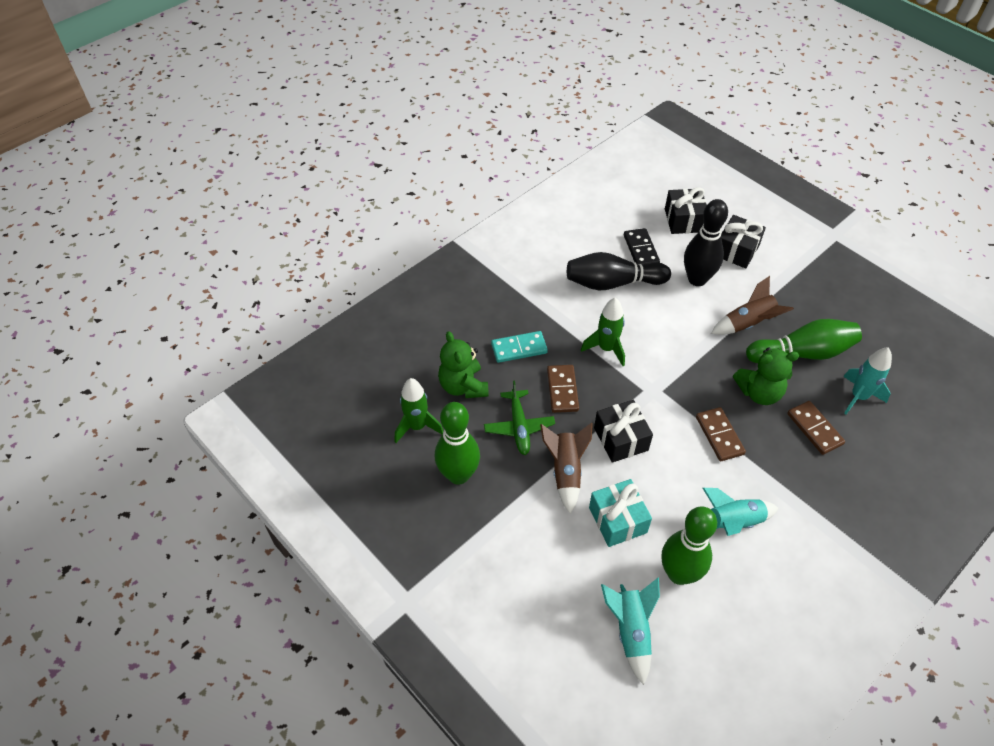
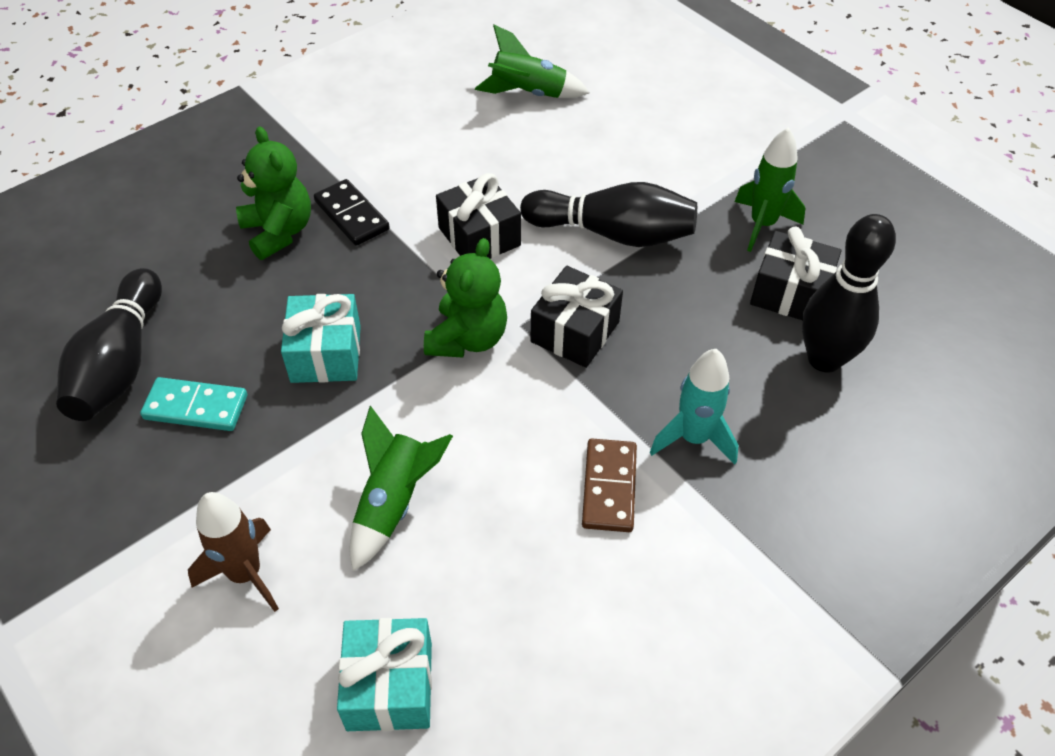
black bowling pin: [567,252,671,290] [684,199,728,286] = 2 -> [56,268,162,421] [520,182,697,247] [802,214,896,372] = 3
brown domino: [547,365,579,413] [696,407,746,461] [787,401,845,455] = 3 -> [582,438,637,532] = 1
brown rocket: [540,423,593,514] [711,276,794,335] = 2 -> [188,492,279,612] = 1
green bowling pin: [435,402,480,485] [662,507,717,585] [746,319,862,363] = 3 -> none = 0
green plane: [484,381,555,455] = 1 -> none = 0
green rocket: [395,378,443,443] [581,298,625,366] = 2 -> [349,406,453,571] [475,25,590,98] [735,127,806,252] = 3
turquoise gift: [589,479,652,547] = 1 -> [281,294,361,383] [337,618,432,731] = 2
turquoise rocket: [601,577,660,685] [703,488,778,536] [843,347,892,414] = 3 -> [650,349,739,465] = 1

